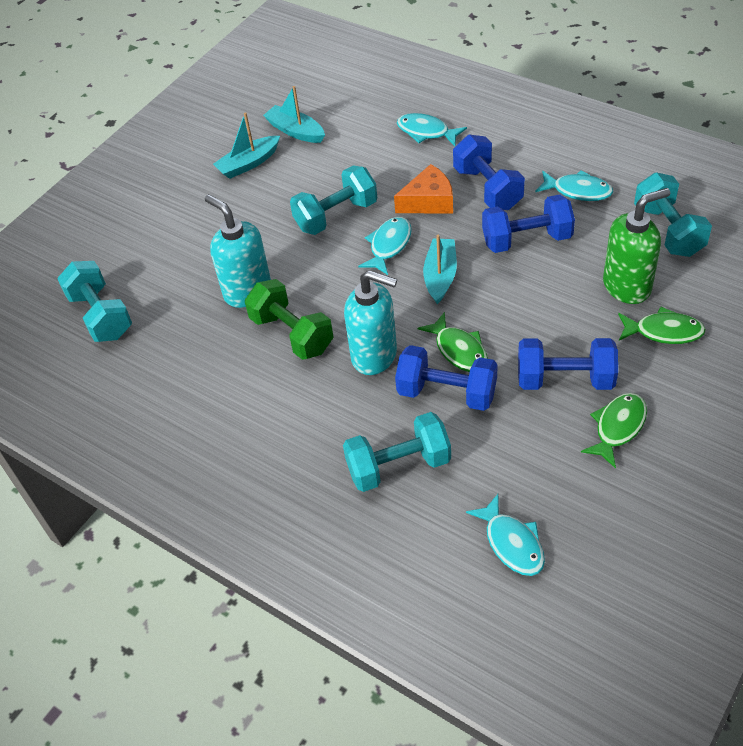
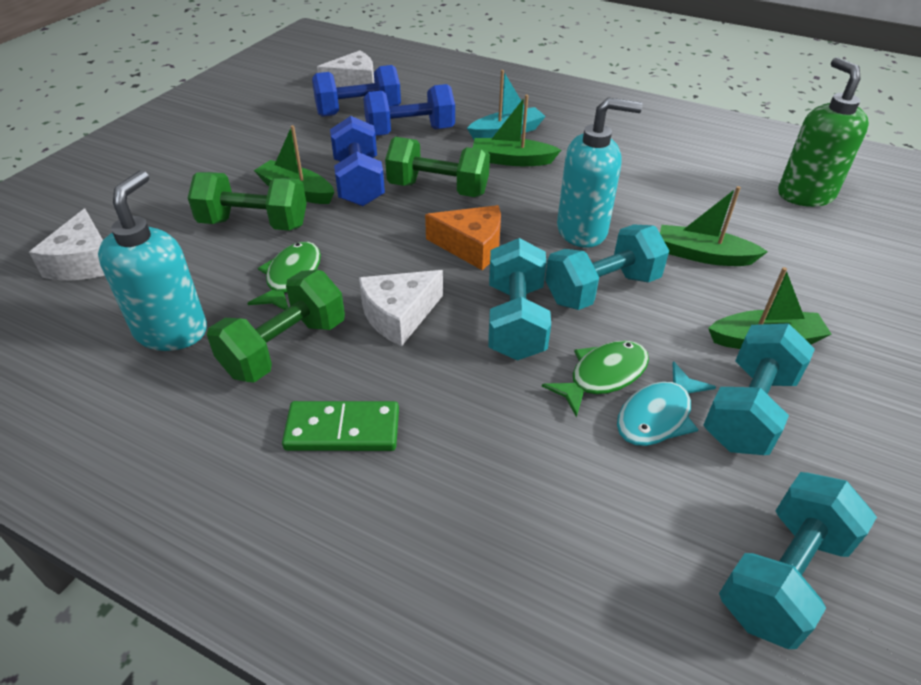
blue dumbbell: [395,345,498,411] [453,135,525,210] [482,194,575,253] [518,338,618,390] = 4 -> [312,65,401,117] [330,116,385,206] [363,84,455,136] = 3
green boat: none = 0 -> [254,125,335,204] [473,95,561,166] [660,186,768,266] [708,267,832,349] = 4
green domino: none = 0 -> [282,401,399,451] = 1
green dumbbell: [245,279,334,360] = 1 -> [188,172,307,231] [207,270,345,382] [385,137,490,197] = 3
green fish: [418,312,488,372] [581,393,647,469] [618,307,706,344] = 3 -> [248,242,321,310] [542,341,649,417] = 2
turquoise boat: [213,112,280,179] [263,86,325,143] [423,235,457,304] = 3 -> [467,70,546,140] = 1
turquoise fish: [358,217,412,275] [397,113,467,146] [466,494,545,576] [535,170,613,201] = 4 -> [617,361,716,446] = 1
white cheese: none = 0 -> [29,208,105,281] [317,51,374,87] [359,270,443,346] = 3

